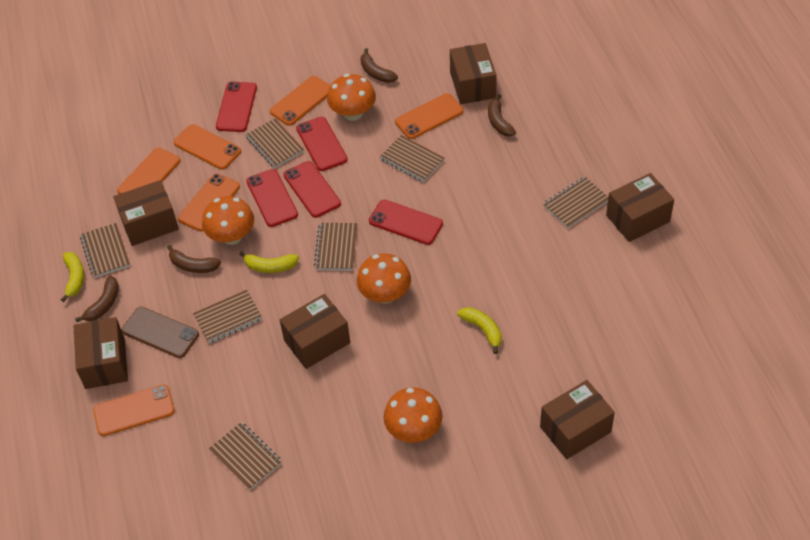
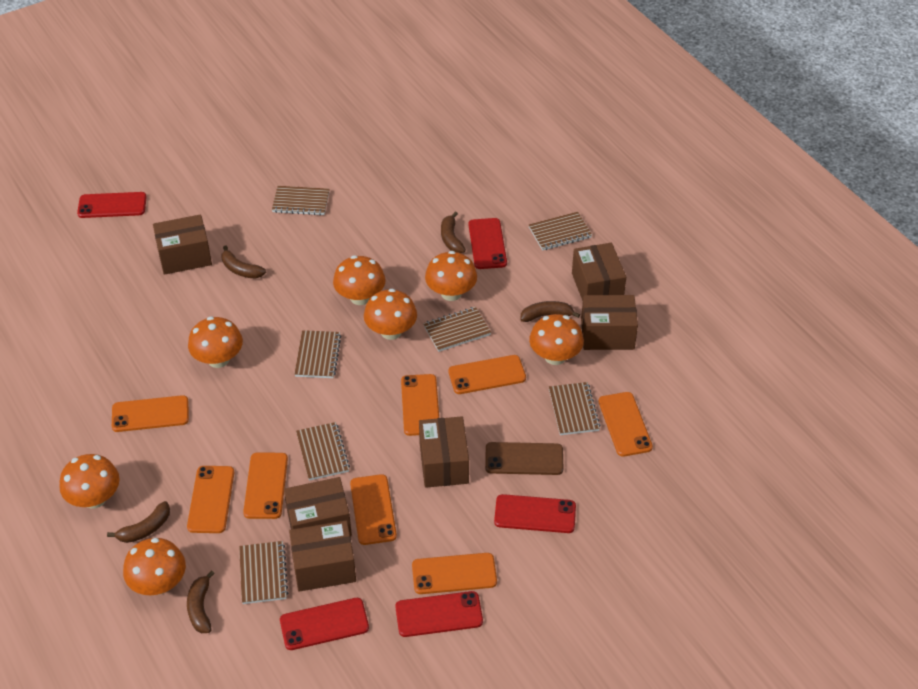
brown banana: [75,276,119,322] [167,245,221,273] [360,48,398,83] [488,94,516,137] = 4 -> [107,501,170,543] [187,570,215,633] [221,245,266,279] [441,212,466,253] [521,301,580,322] = 5
orange mushroom: [202,196,254,245] [327,74,376,121] [357,253,411,304] [384,387,443,443] = 4 -> [59,454,120,509] [123,538,186,595] [188,317,243,368] [333,255,386,305] [364,289,417,340] [425,251,477,301] [529,314,584,365] = 7
orange phone: [93,385,175,436] [117,148,180,194] [174,124,241,170] [178,173,240,232] [270,76,330,126] [395,93,464,139] = 6 -> [112,395,189,432] [187,466,234,533] [243,452,288,519] [350,474,397,545] [401,374,439,436] [412,553,497,594] [448,355,526,394] [599,392,653,457] = 8
yellow banana: [61,252,84,302] [239,251,299,273] [457,307,502,354] = 3 -> none = 0

